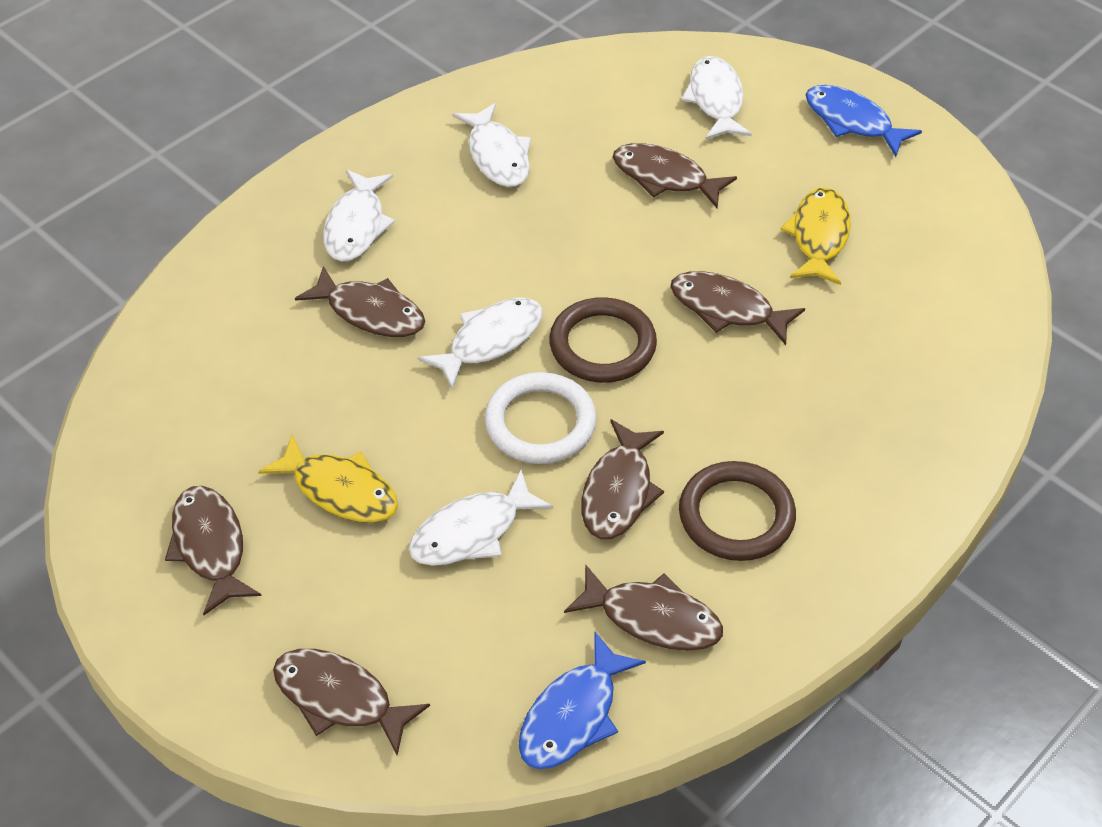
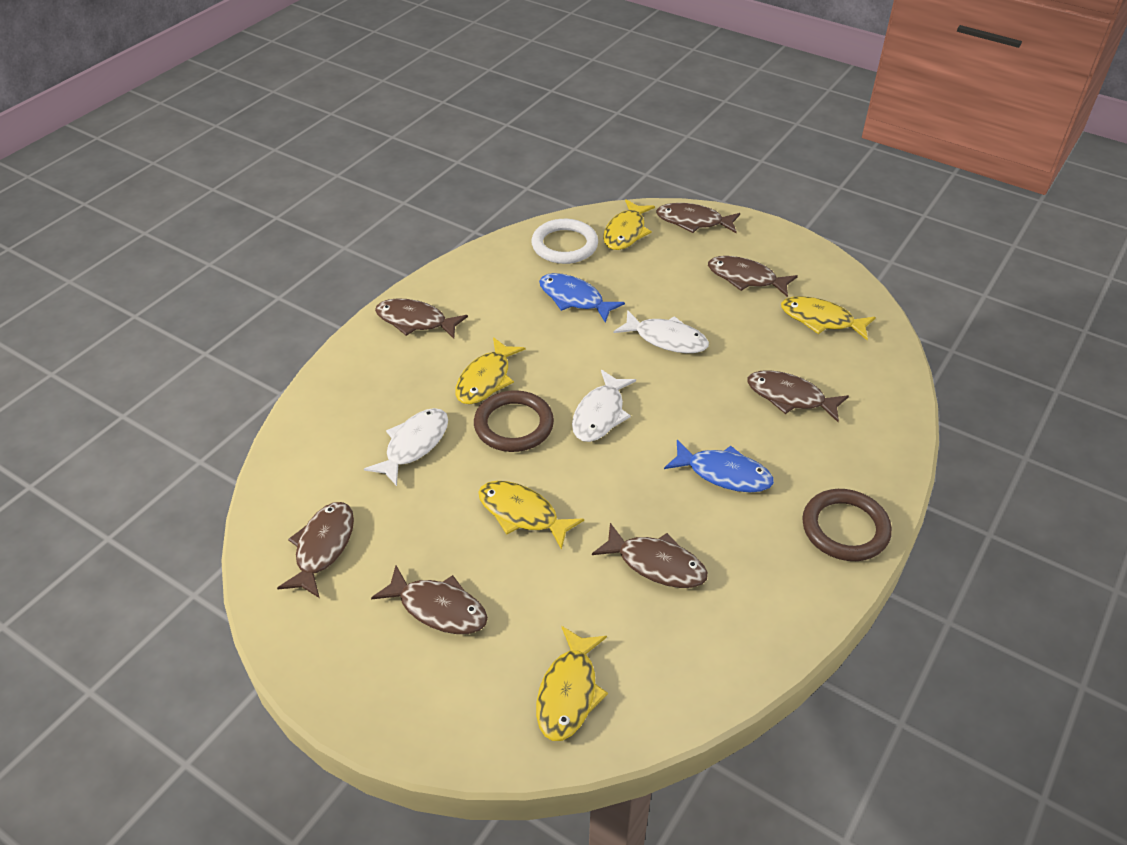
white fish: [323,170,395,262] [409,469,553,566] [418,297,542,389] [452,103,531,187] [681,56,752,140] = 5 -> [364,408,448,486] [572,370,636,442] [614,310,709,353] = 3
yellow fish: [258,434,398,523] [781,188,850,285] = 2 -> [455,337,525,404] [478,481,584,550] [536,626,608,741] [603,199,655,250] [781,296,876,340] = 5

